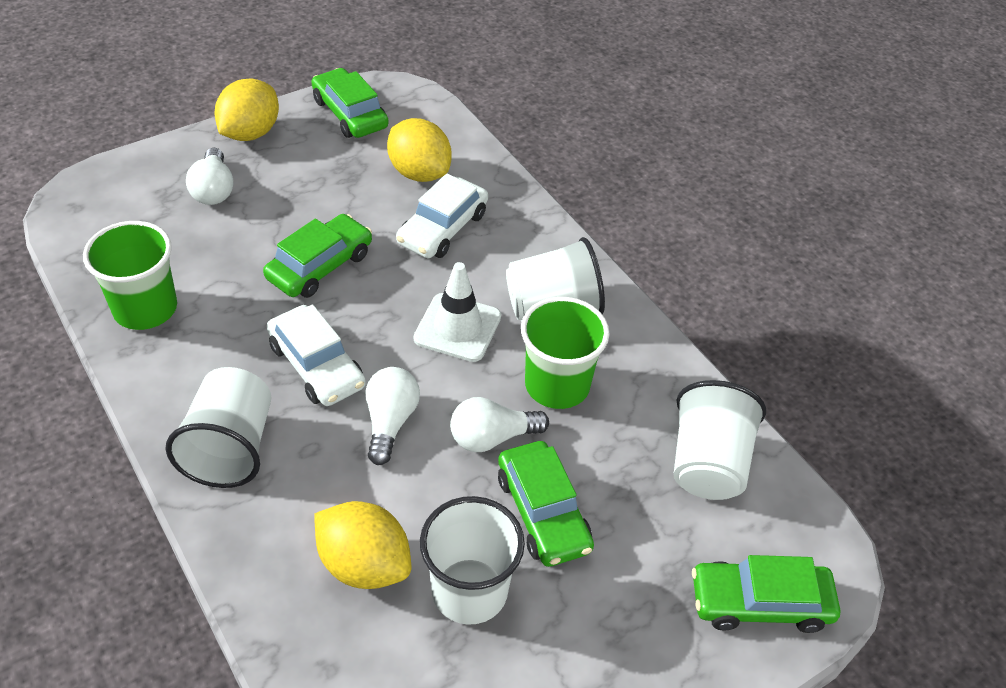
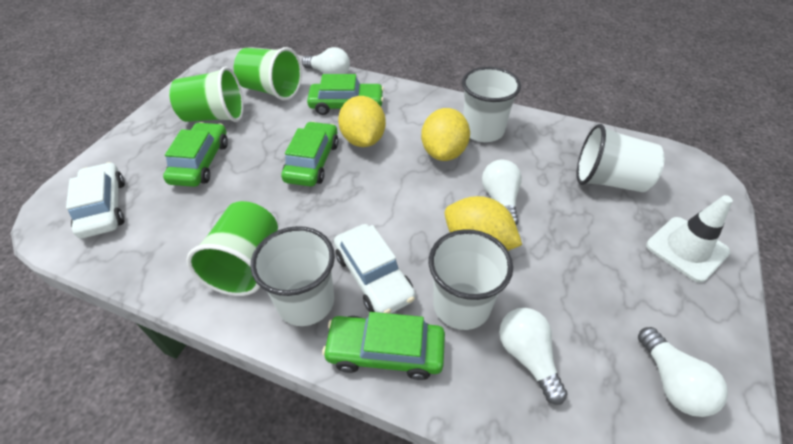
green cup: [83,221,177,330] [521,297,610,409] = 2 -> [169,67,244,122] [186,201,278,296] [234,47,302,101] = 3
white light bulb: [186,148,233,205] [366,367,420,465] [450,397,549,452] = 3 -> [302,47,350,74] [482,159,522,225] [499,308,568,405] [638,327,728,417] = 4

